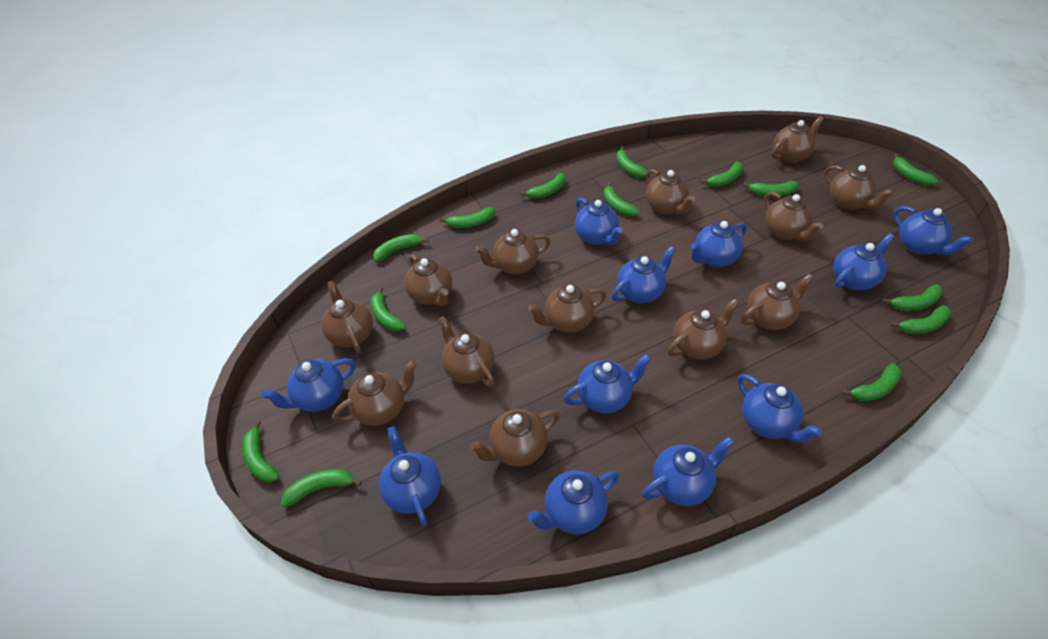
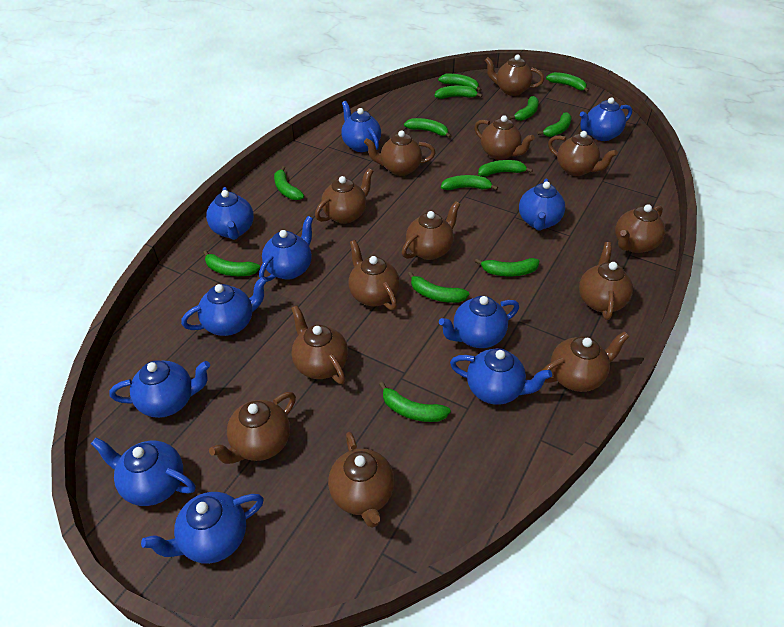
green banana: [242,421,280,483] [281,469,362,508] [371,287,406,331] [373,234,429,262] [440,207,495,228] [520,173,566,199] [604,182,640,216] [616,146,648,178] [701,162,743,187] [743,181,799,196] [841,363,902,401] [882,284,943,311] [890,305,951,334] [893,153,939,186] = 14 -> [203,250,260,276] [274,166,304,200] [379,382,451,422] [404,118,451,138] [408,272,469,303] [435,85,483,99] [438,74,482,92] [441,175,498,190] [475,258,539,276] [478,160,533,177] [509,96,539,121] [537,112,572,137] [546,72,589,93] = 13

